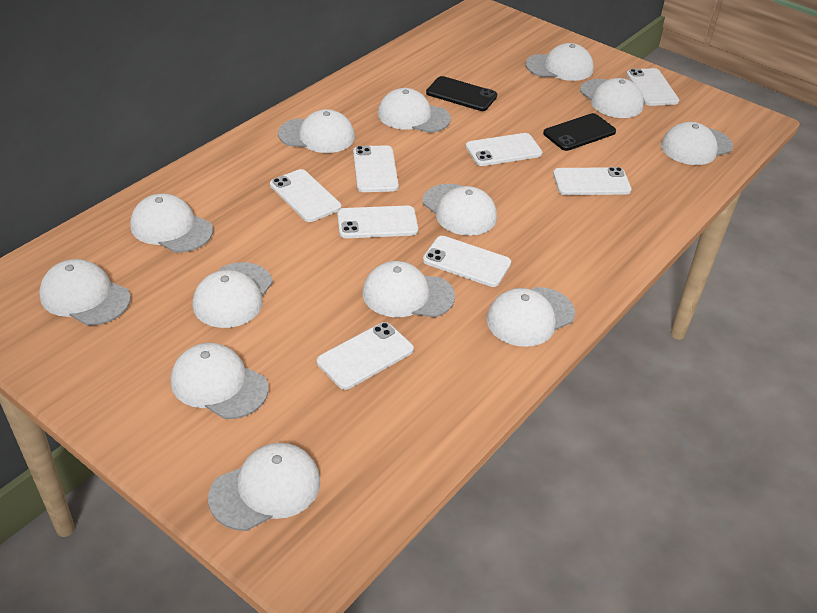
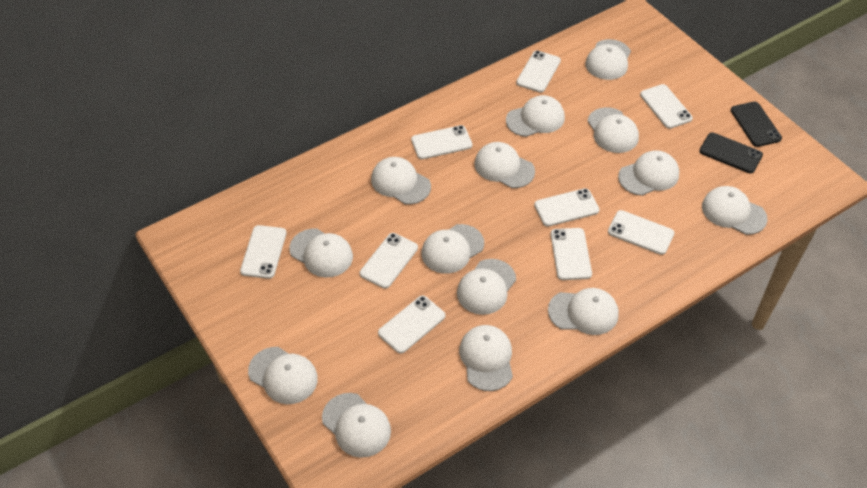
white cap: [39,259,131,326] [130,194,213,252] [171,343,268,419] [193,262,273,328] [208,443,320,531] [278,109,355,153] [362,261,455,317] [378,88,451,133] [423,184,497,236] [487,287,575,347] [526,43,594,81] [580,78,644,118] [661,122,733,165] = 13 -> [248,347,318,404] [289,229,353,277] [322,393,391,458] [371,157,431,205] [421,224,484,274] [457,259,516,315] [459,325,513,391] [474,142,535,188] [506,95,565,137] [548,288,619,335] [585,39,631,80] [588,107,639,153] [618,150,679,196] [702,186,767,235] = 14
white phone: [270,169,342,222] [317,322,414,390] [337,206,418,238] [353,145,399,192] [423,236,511,287] [466,133,542,166] [553,167,632,195] [626,68,679,106] = 8 -> [240,225,287,279] [360,233,418,289] [378,295,445,354] [411,125,472,159] [516,50,561,93] [534,188,600,227] [551,228,592,280] [608,210,675,255] [640,84,693,129] = 9

